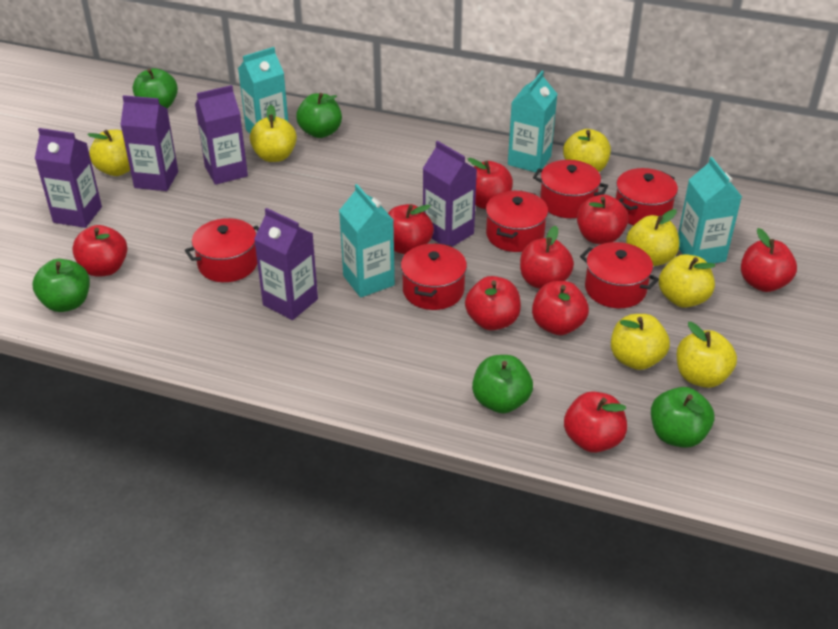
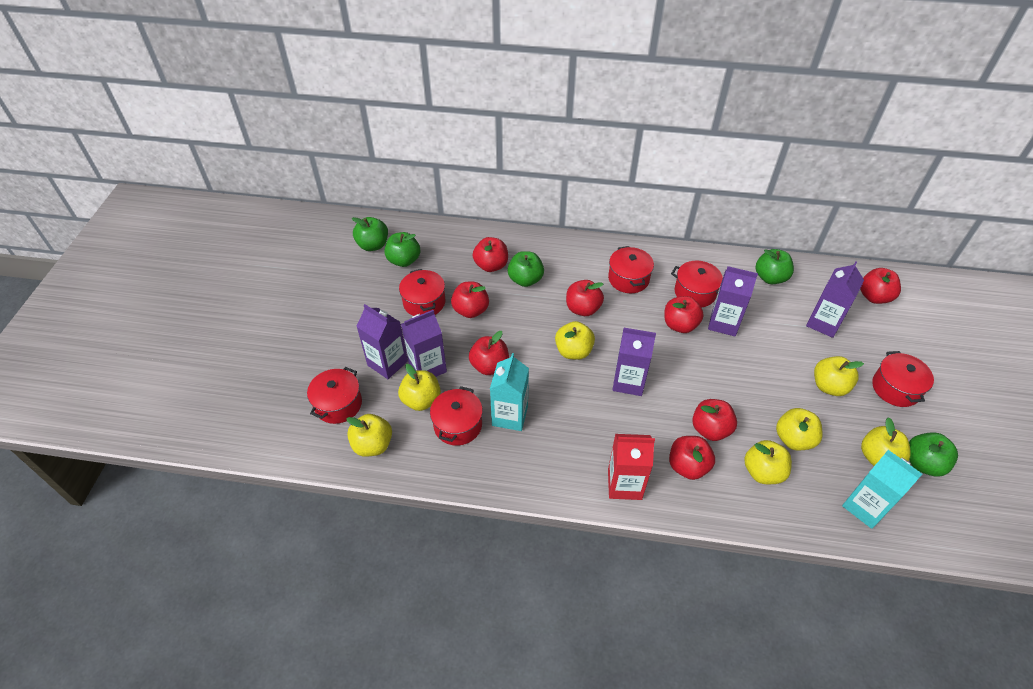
red apple: [72,225,127,277] [388,204,434,254] [465,276,521,330] [468,158,513,209] [520,226,574,289] [532,281,589,335] [564,391,627,453] [577,195,629,244] [741,228,797,292] = 9 -> [451,282,489,318] [469,331,509,375] [473,237,508,272] [566,280,604,316] [664,296,704,333] [669,436,715,480] [692,399,737,441] [860,268,901,304] = 8
red carton: none = 0 -> [608,434,655,500] = 1
turquoise carton: [238,47,288,133] [339,184,395,298] [508,71,557,173] [678,157,742,264] = 4 -> [490,353,529,431] [842,450,922,529] = 2

